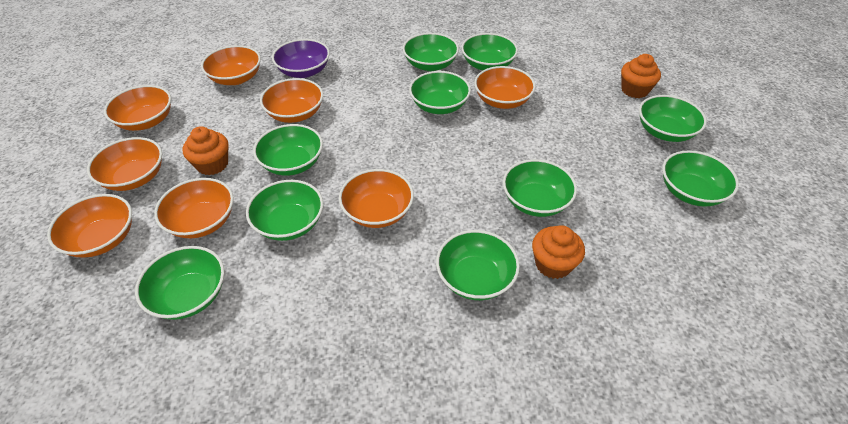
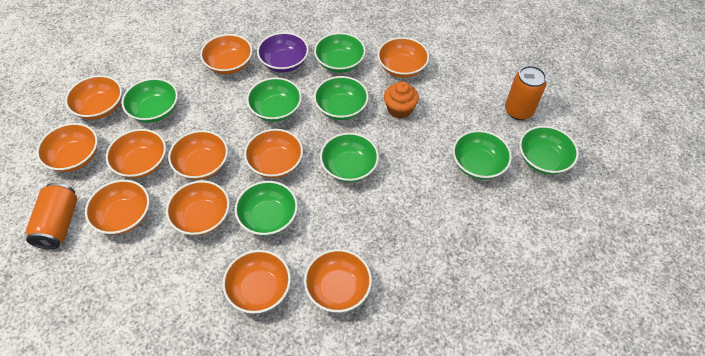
green bowl: [135,246,225,320] [246,180,323,241] [253,124,323,176] [403,33,459,71] [409,71,471,114] [436,230,520,300] [461,33,518,70] [503,159,577,217] [639,95,707,142] [662,150,739,207] = 10 -> [121,78,178,123] [235,181,298,236] [247,77,302,122] [314,33,366,73] [314,76,369,120] [320,133,379,182] [453,130,512,180] [520,126,579,175] = 8
orange bowl: [47,194,132,258] [87,137,162,191] [104,85,171,131] [154,178,234,238] [201,45,261,85] [260,78,323,123] [339,169,414,228] [474,66,536,109] = 8 -> [36,123,98,172] [65,75,122,120] [85,180,149,235] [106,129,166,178] [166,180,230,236] [168,130,228,180] [200,34,252,74] [222,250,291,314] [244,129,303,178] [304,249,372,313] [378,37,429,78] = 11
orange can: none = 0 -> [26,183,78,249] [505,66,546,120] = 2
orange cupcake: [182,126,228,175] [532,225,585,279] [621,54,661,98] = 3 -> [384,81,419,119] = 1

